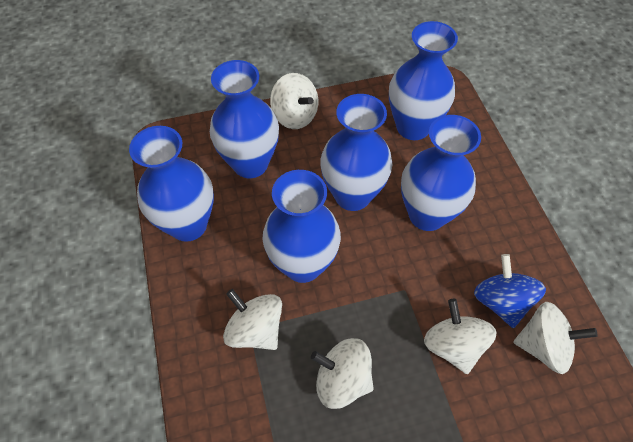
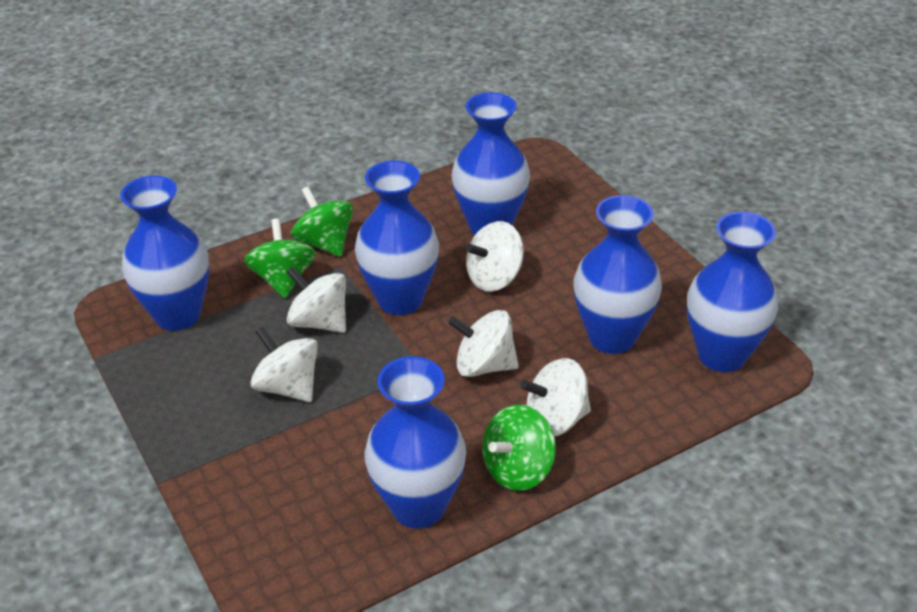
blue spinning top: [474,254,546,328] = 1 -> none = 0
green spinning top: none = 0 -> [244,218,316,298] [291,186,354,257] [482,405,556,491] = 3

